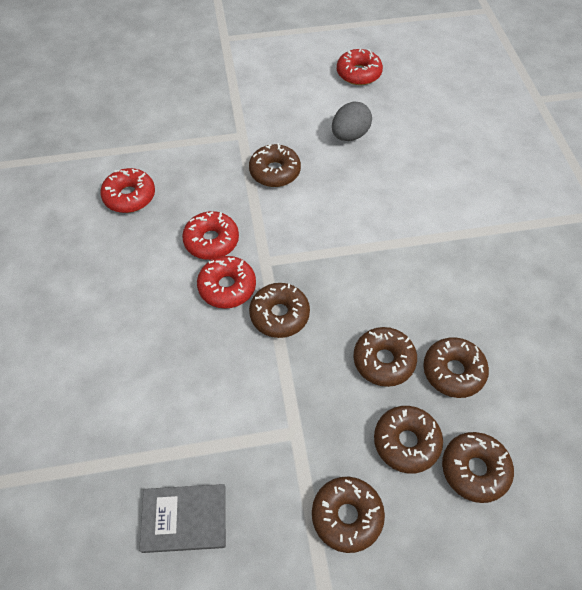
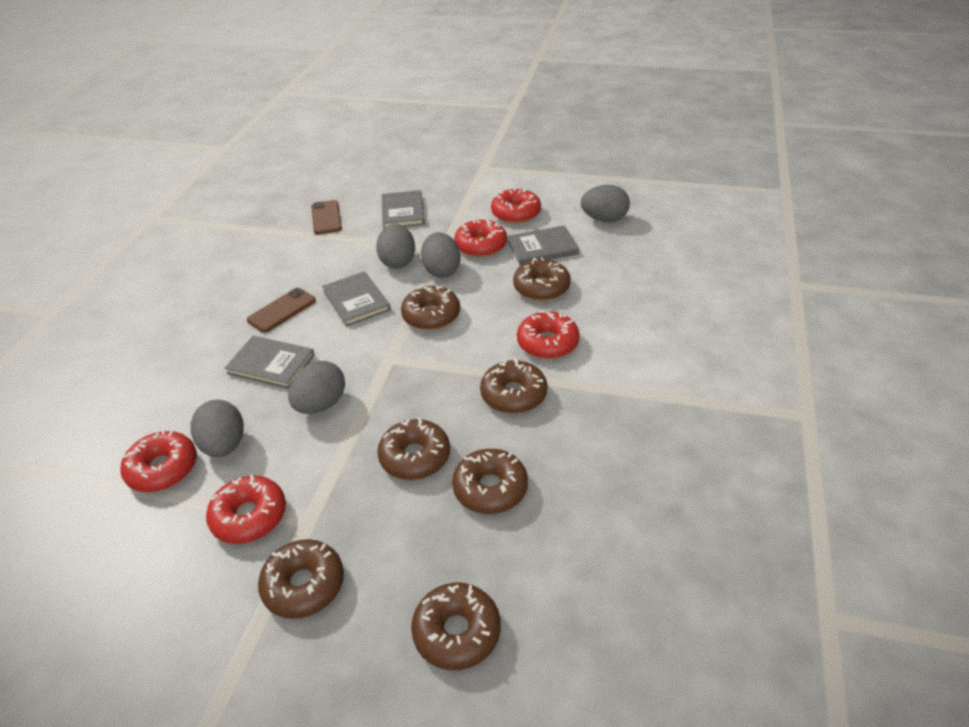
brown phone: none = 0 -> [247,288,316,333] [311,200,342,234] = 2
grey book: [139,484,226,553] = 1 -> [225,336,315,389] [322,271,391,327] [382,190,425,229] [508,225,579,265] = 4
grey egg: [332,102,372,141] = 1 -> [191,400,244,457] [288,361,345,414] [376,224,415,268] [421,232,461,278] [581,185,630,222] = 5
red donut: [100,168,155,213] [182,211,239,260] [197,256,256,309] [337,49,383,85] = 4 -> [120,429,197,492] [206,474,286,544] [454,218,507,257] [491,188,541,223] [517,311,580,359] = 5

